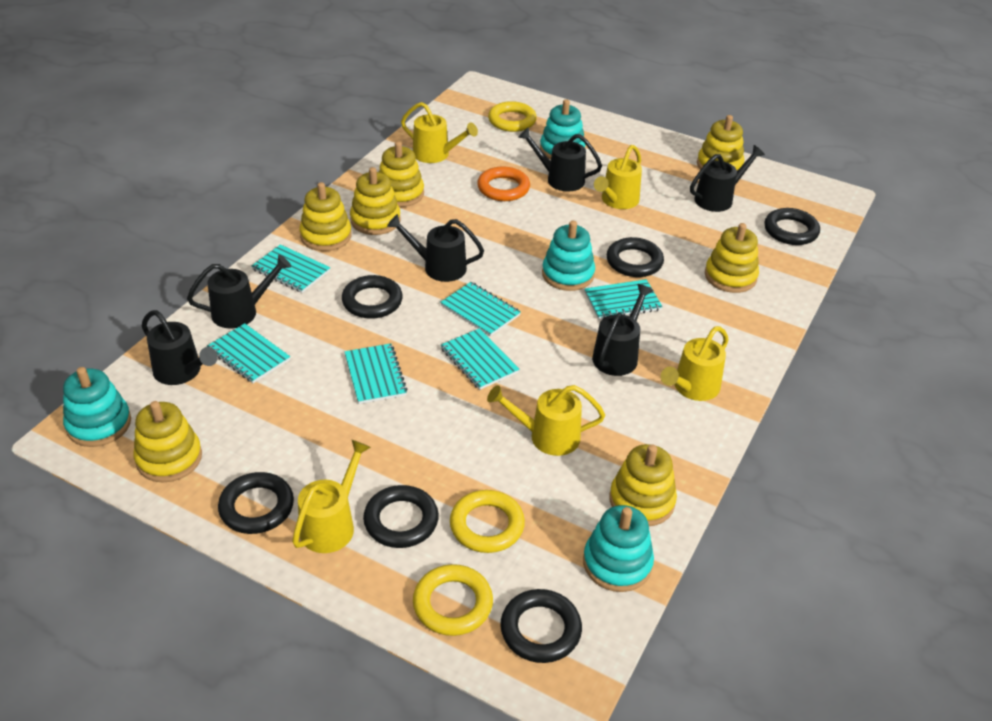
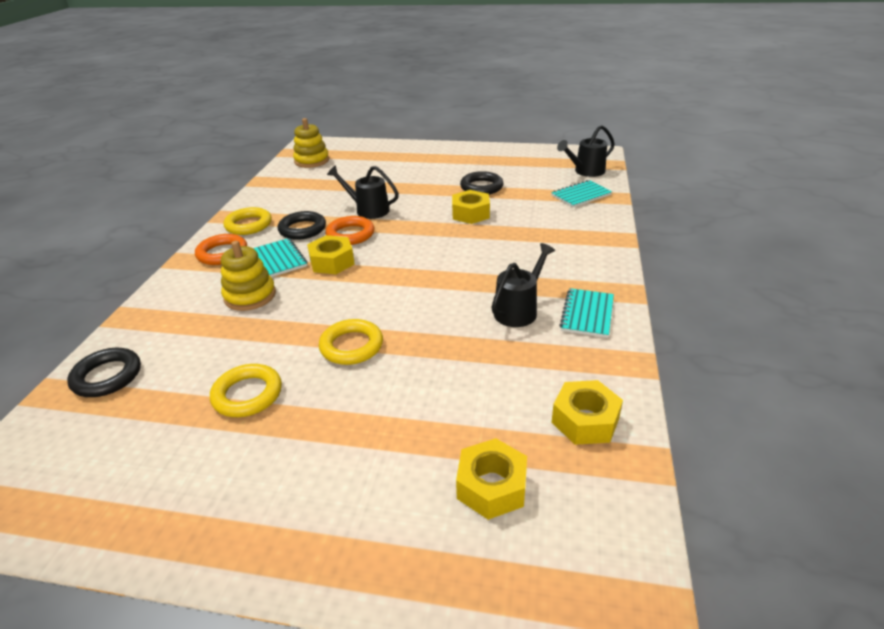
black ring: [218,472,294,534] [342,275,403,319] [363,485,439,548] [501,589,582,663] [607,237,664,277] [764,208,820,245] = 6 -> [67,348,141,397] [278,211,326,240] [460,171,503,195] = 3
black watering can: [142,310,218,385] [187,255,291,328] [387,214,484,282] [518,127,602,192] [592,284,654,376] [690,145,765,212] = 6 -> [327,165,399,219] [492,243,555,327] [557,125,615,177] = 3
orange ring: [477,166,530,201] = 1 -> [195,234,247,265] [326,216,375,245] = 2
turquoise notebook: [207,323,290,383] [251,244,330,293] [344,344,408,404] [440,282,521,336] [441,328,519,390] [585,279,663,320] = 6 -> [253,238,308,277] [551,180,612,207] [560,288,614,338] = 3
turquoise stacking toy: [63,367,131,447] [540,99,586,160] [542,221,595,291] [583,505,654,592] = 4 -> none = 0
yellow nut: none = 0 -> [307,235,355,274] [452,190,490,224] [456,438,527,520] [551,380,623,445] = 4
yellow stacking toy: [134,401,202,482] [300,182,352,251] [350,167,401,235] [379,141,424,207] [610,444,677,526] [697,115,744,170] [705,223,759,293] = 7 -> [221,241,276,311] [293,118,329,168] = 2
yellow watering can: [292,440,371,553] [401,102,478,163] [487,385,605,456] [594,145,642,209] [661,326,729,401] = 5 -> none = 0

